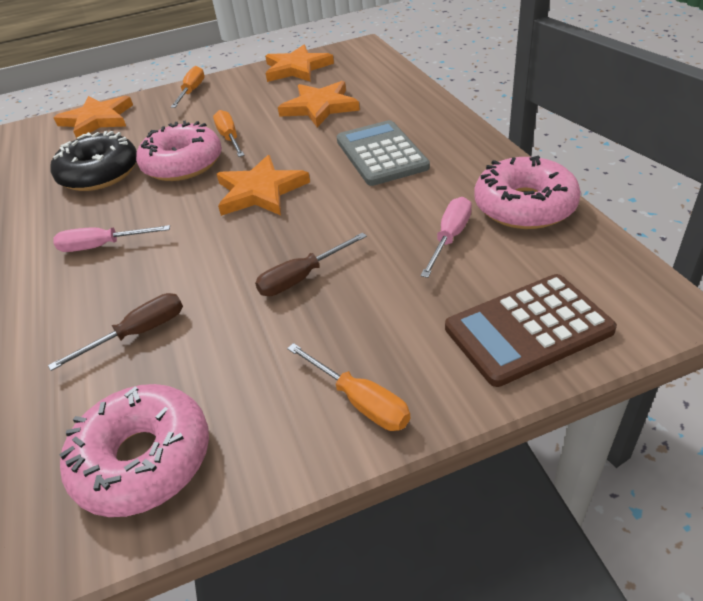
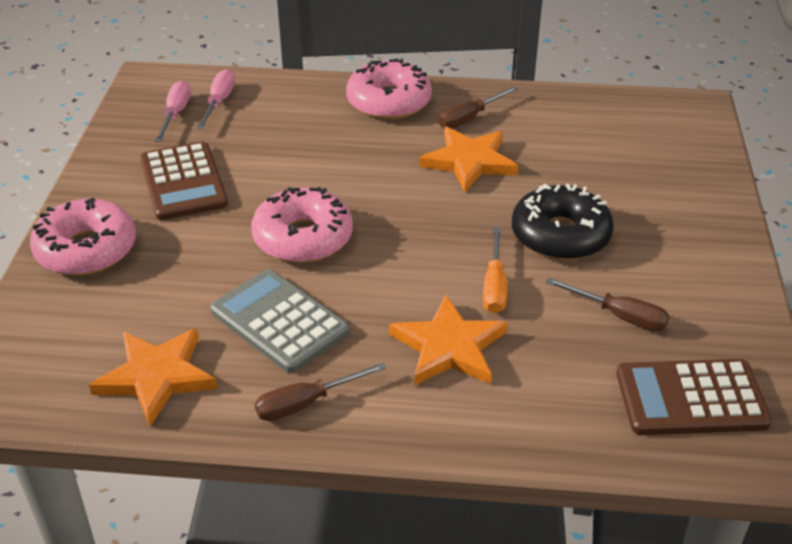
brown calculator: [445,274,617,387] = 1 -> [140,142,228,220] [616,359,772,435] = 2
brown screwdriver: [48,293,183,371] [255,232,367,296] = 2 -> [255,362,386,421] [439,86,518,129] [546,278,669,331] = 3
orange screwdriver: [171,66,205,108] [213,110,244,157] [287,343,410,431] = 3 -> [483,227,507,313] = 1
orange star: [53,96,133,139] [217,155,310,216] [265,45,334,82] [278,81,360,127] = 4 -> [89,328,218,426] [389,295,508,386] [419,127,518,192] = 3

